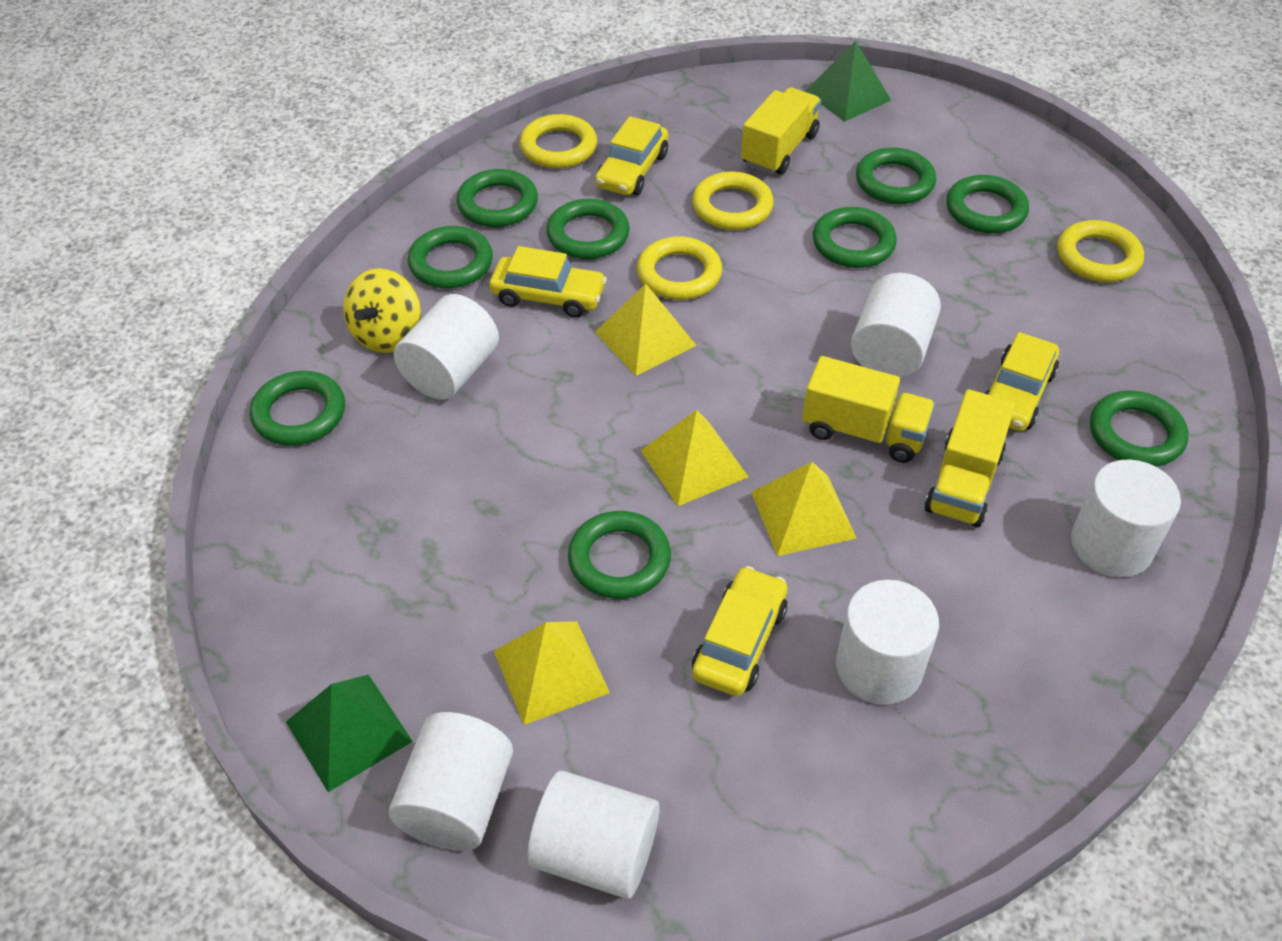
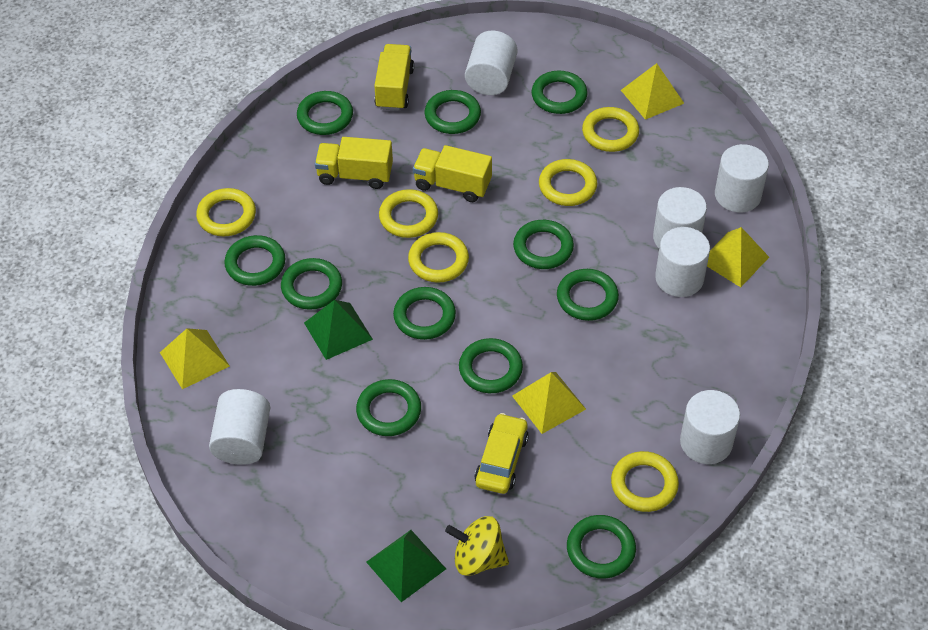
green ring: [250,371,345,446] [408,226,493,288] [457,169,538,227] [546,199,630,259] [568,511,671,599] [813,207,897,268] [856,147,936,204] [946,175,1029,233] [1090,391,1189,467] = 9 -> [224,235,286,286] [281,258,342,310] [297,91,353,135] [356,379,421,436] [393,287,456,340] [424,90,481,134] [459,338,523,393] [513,220,574,269] [532,71,587,114] [557,269,619,321] [567,515,636,579] = 11
yellow car: [489,246,607,318] [595,116,668,195] [692,566,788,696] [985,332,1059,431] = 4 -> [475,413,529,494] = 1
yellow ring: [519,114,597,169] [637,237,722,300] [692,172,774,230] [1057,220,1144,282] = 4 -> [196,188,256,236] [379,189,438,238] [408,232,469,283] [539,159,597,206] [582,107,639,152] [611,451,679,512] = 6

